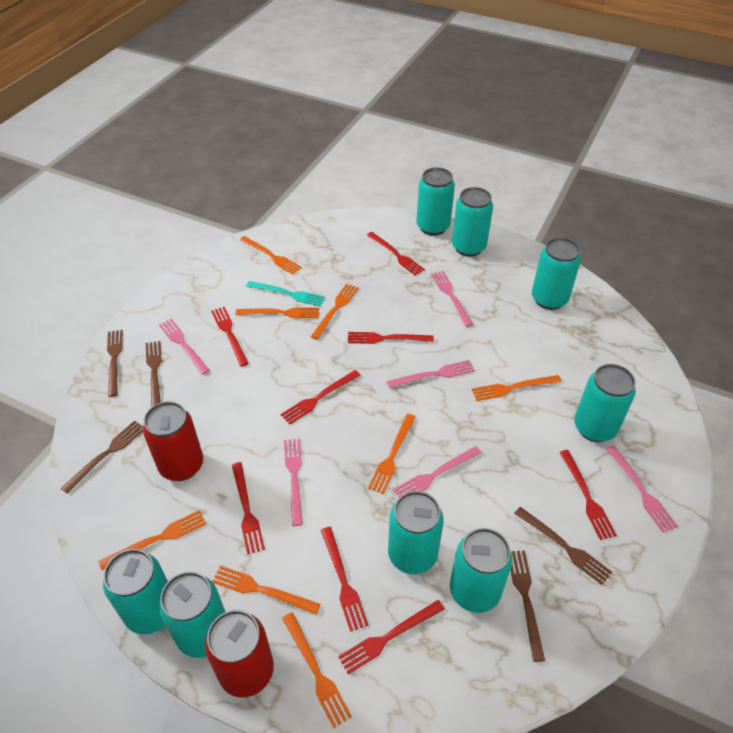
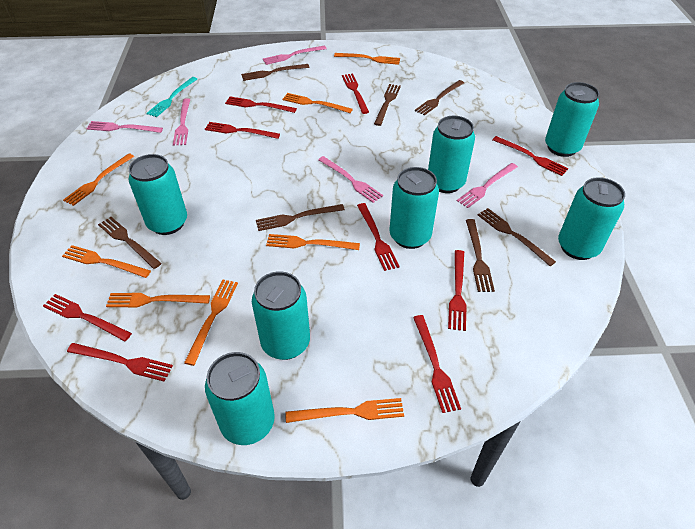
brown fork: [61,420,143,494] [107,330,123,397] [146,341,162,407] [510,551,545,662] [514,507,612,585] = 5 -> [98,217,162,269] [241,64,310,81] [256,204,345,231] [374,84,401,126] [415,80,464,116] [466,219,495,292] [478,208,556,266] = 7
pink fork: [159,319,210,375] [284,439,303,526] [387,360,475,388] [393,446,481,498] [431,271,473,327] [606,446,678,533] = 6 -> [86,121,163,133] [173,98,190,146] [262,46,327,65] [318,156,383,203] [457,163,518,208] = 5
red can: [143,401,203,481] [205,610,274,697] = 2 -> none = 0
red fork: [211,307,249,367] [232,462,265,555] [281,370,361,425] [321,527,368,632] [338,600,445,674] [348,332,434,344] [367,232,425,276] [559,450,617,540] = 8 -> [43,294,132,341] [67,343,173,382] [205,122,280,139] [225,97,297,113] [342,74,369,114] [357,203,399,271] [413,315,461,413] [448,250,467,331] [492,136,569,176] = 9
turquoise can: [103,549,168,635] [159,571,225,658] [388,491,443,574] [416,167,455,236] [450,528,513,613] [452,187,493,257] [532,237,581,310] [574,364,636,442] = 8 -> [129,154,187,235] [205,352,275,445] [252,271,310,360] [389,167,439,249] [428,116,475,193] [545,82,600,157] [558,177,625,260] = 7

